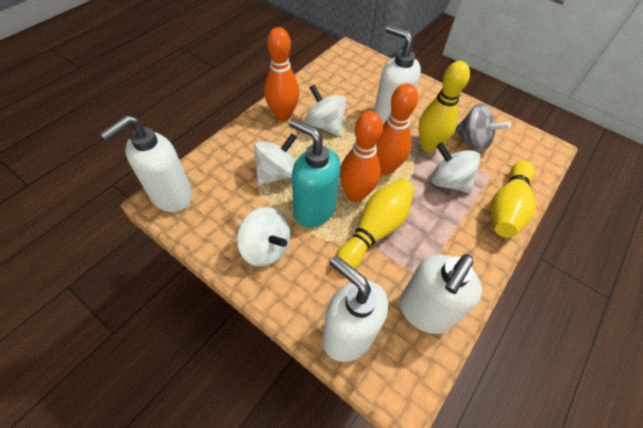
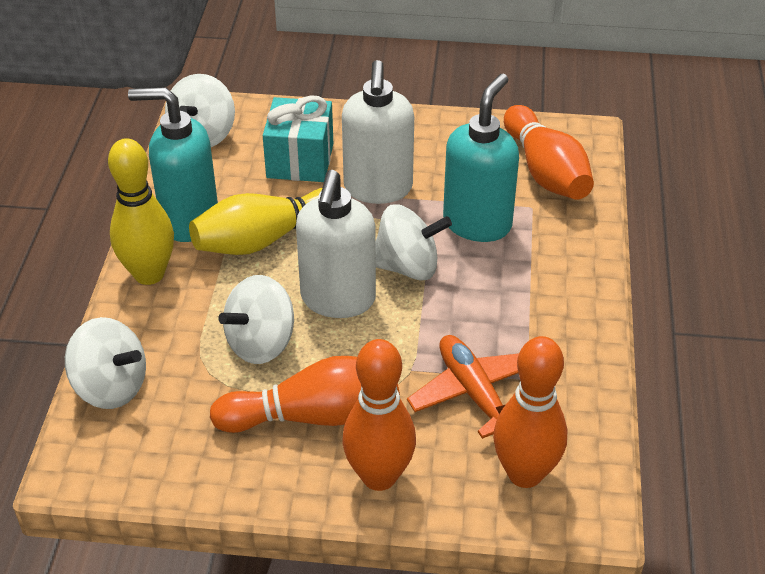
grey spinning top: [455,103,511,152] = 1 -> none = 0
orange bowling pin: [264,27,299,121] [340,111,383,202] [376,83,418,175] = 3 -> [210,356,400,433] [342,339,416,491] [493,336,567,488] [504,105,594,200] = 4
orange plane: none = 0 -> [407,335,519,439] = 1
turquoise gift: none = 0 -> [263,95,333,182] = 1
turquoise soap dispenser: [289,118,341,228] = 1 -> [128,87,218,242] [443,74,519,242] = 2
white soap dispenser: [100,115,192,212] [322,255,388,362] [374,25,421,124] [400,254,482,334] = 4 -> [296,170,376,318] [342,60,414,204] = 2
yellow bowling pin: [335,179,415,269] [418,61,470,152] [490,160,536,238] = 3 -> [108,138,174,285] [189,188,322,255] = 2

